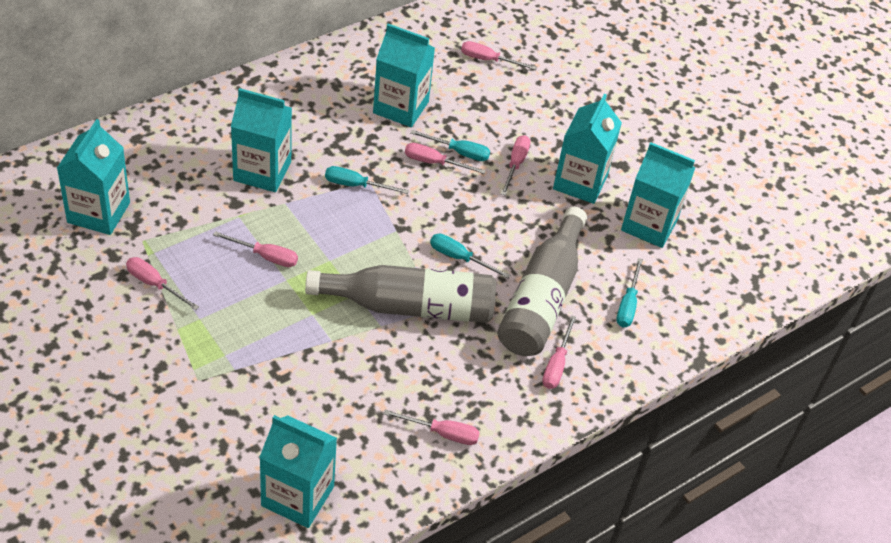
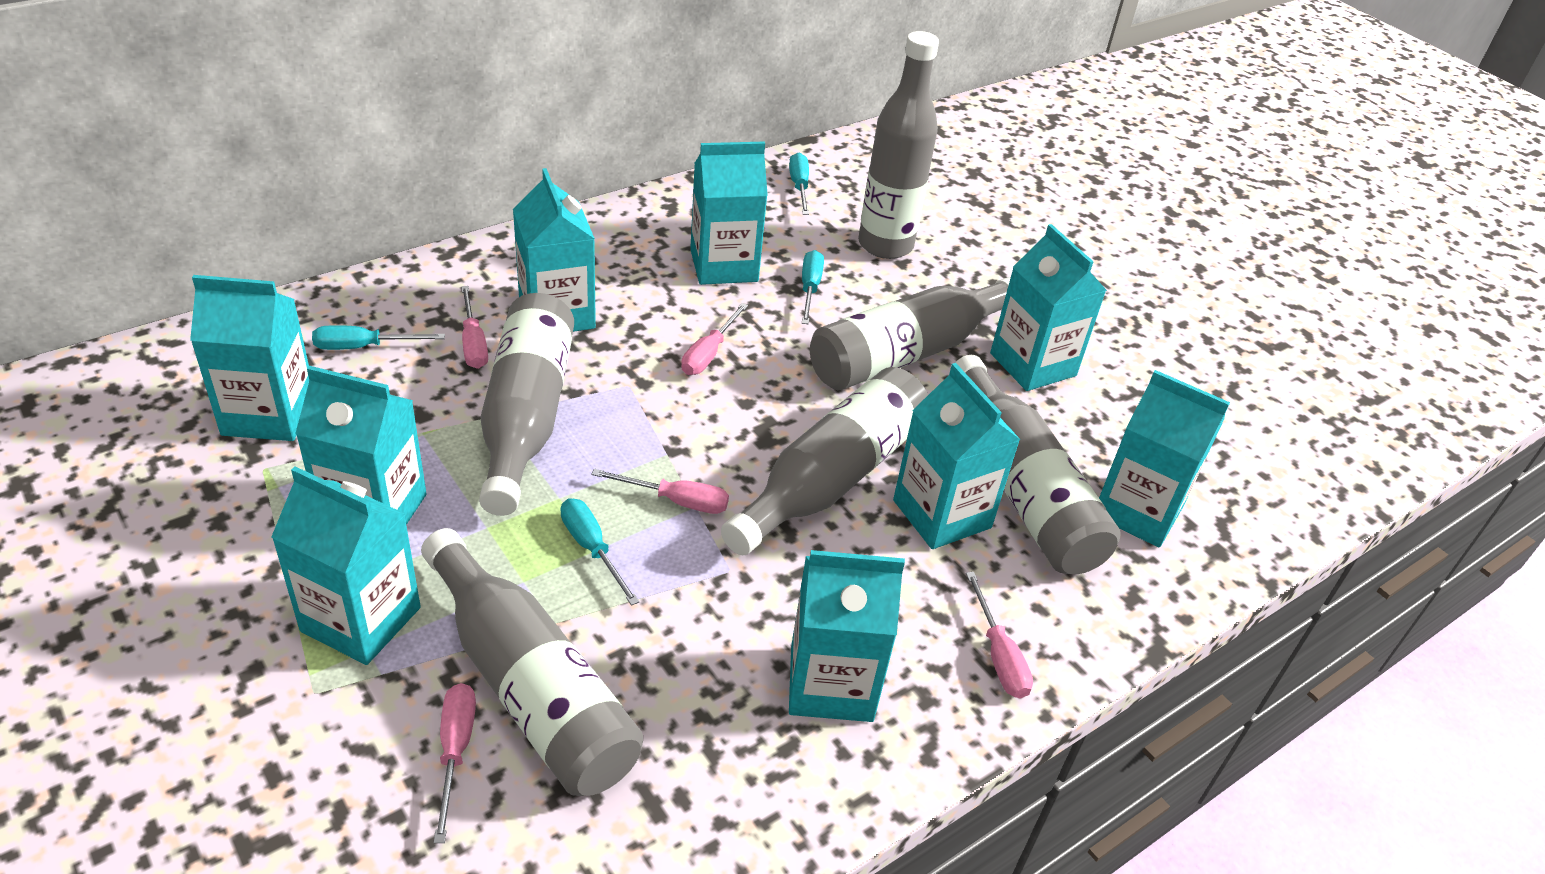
grey bottle: [305,265,496,323] [497,207,587,356] = 2 -> [421,528,643,796] [479,293,574,516] [721,367,928,555] [810,276,1011,390] [858,31,939,259] [955,355,1121,574] = 6
pink screwdriver: [126,257,199,310] [213,231,298,267] [384,409,480,445] [405,143,486,174] [461,41,537,70] [501,135,531,196] [542,315,576,389] = 7 -> [434,683,476,843] [461,286,488,369] [591,469,729,514] [681,303,748,375] [966,572,1033,698] = 5
turquoise carton: [57,119,130,235] [231,88,292,192] [259,415,337,528] [373,24,435,127] [553,94,622,204] [621,142,696,248] = 6 -> [190,275,309,441] [271,467,421,665] [295,366,427,525] [513,168,596,332] [690,142,768,285] [789,550,905,722] [893,363,1020,549] [990,224,1107,391] [1099,370,1230,547] = 9

